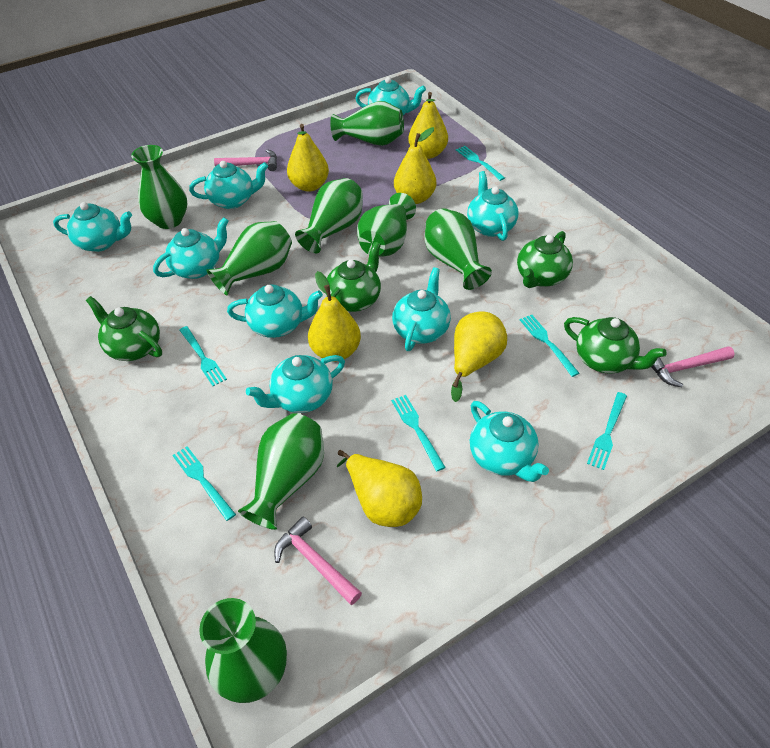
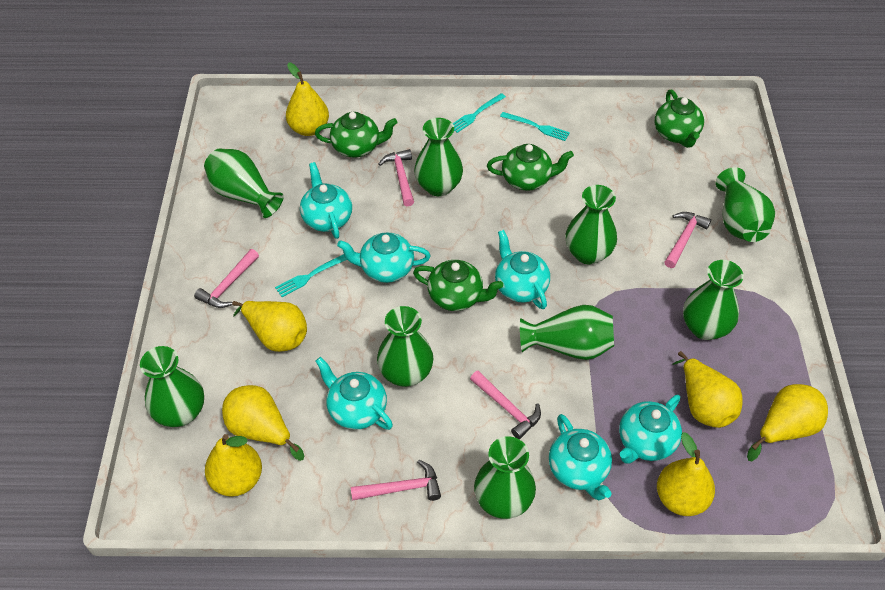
green vase: [131,145,187,229] [199,598,287,703] [206,221,292,296] [238,413,324,530] [295,178,363,253] [330,101,404,146] [357,193,416,257] [425,208,492,290] = 8 -> [140,346,204,427] [204,149,284,218] [377,306,434,387] [414,118,463,196] [474,436,536,519] [520,305,614,360] [565,185,617,264] [683,260,744,340] [716,167,775,242] = 9
pink hammer: [214,149,277,171] [274,517,362,605] [652,346,734,387] = 3 -> [194,249,259,308] [351,460,441,501] [378,149,414,207] [470,371,541,439] [665,212,711,268] = 5
turquoise fork: [172,446,236,521] [179,326,227,386] [391,395,446,471] [456,146,505,181] [520,315,580,377] [587,392,627,470] = 6 -> [275,254,347,297] [452,93,506,133] [500,112,570,141] = 3
turquoise teapot: [53,202,132,252] [153,217,229,279] [189,161,268,209] [227,284,323,338] [246,355,345,413] [355,77,426,115] [392,267,451,351] [467,171,518,241] [470,401,549,482] = 9 -> [300,162,352,239] [316,357,393,430] [337,232,431,283] [495,230,550,309] [549,414,612,500] [619,395,682,464] = 6
yellow pear: [287,124,329,192] [308,271,361,359] [337,450,422,527] [394,127,436,204] [408,92,448,159] [451,312,507,402] = 6 -> [205,434,262,497] [222,385,304,461] [232,301,307,352] [286,62,329,136] [657,432,715,516] [672,351,742,428] [747,384,828,461] = 7

